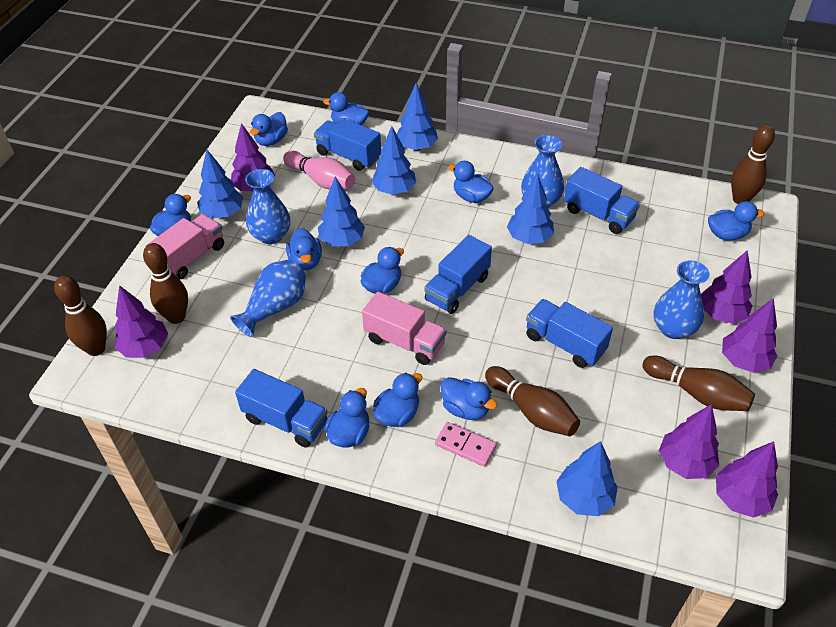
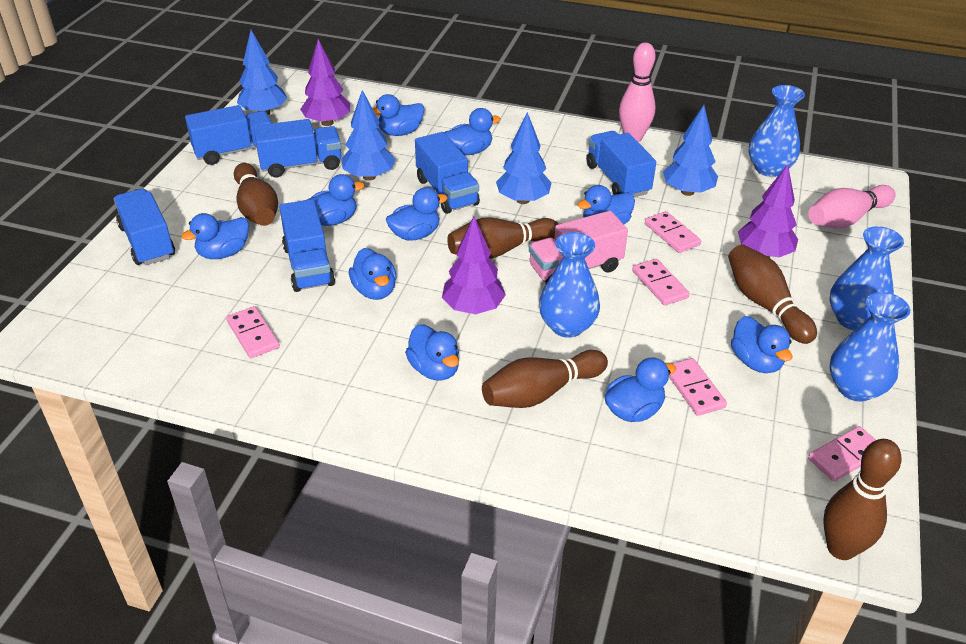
blue tree: [197,149,243,218] [318,177,365,246] [371,126,416,195] [397,83,438,151] [507,173,554,244] [556,441,617,516] = 6 -> [237,30,287,115] [342,90,396,181] [496,112,551,204] [663,105,718,196] = 4
blue truck: [235,369,328,448] [314,119,381,171] [424,235,492,314] [526,299,613,368] [564,167,640,234] = 5 -> [114,189,175,265] [185,105,272,165] [254,119,342,177] [279,199,335,292] [415,132,480,214] [586,131,656,197] = 6
pink bowling pin: [283,151,355,189] = 1 -> [619,43,656,142] [808,185,896,229] = 2
pink domino: [435,422,497,467] = 1 -> [226,306,280,358] [632,259,690,305] [645,211,701,253] [669,358,727,416] [808,426,876,481] = 5
pink truck: [146,214,224,279] [362,292,447,365] = 2 -> [529,211,628,284] = 1
purple tree: [115,285,168,358] [231,123,275,192] [659,404,719,479] [701,250,753,324] [716,441,778,518] [722,298,777,373] = 6 -> [300,39,350,126] [442,217,506,314] [738,164,798,258] = 3

